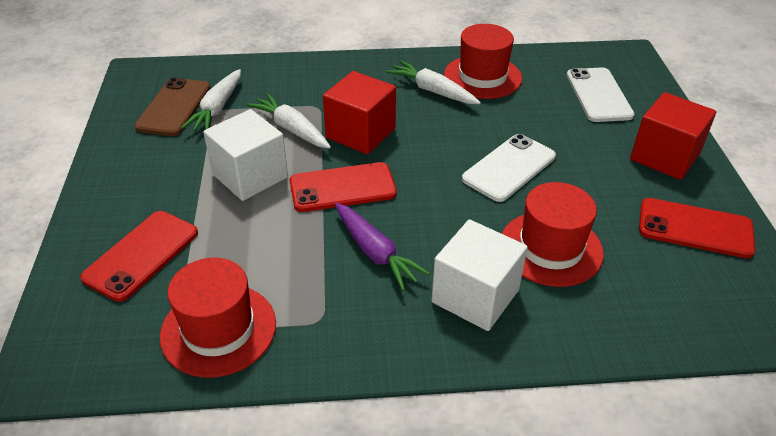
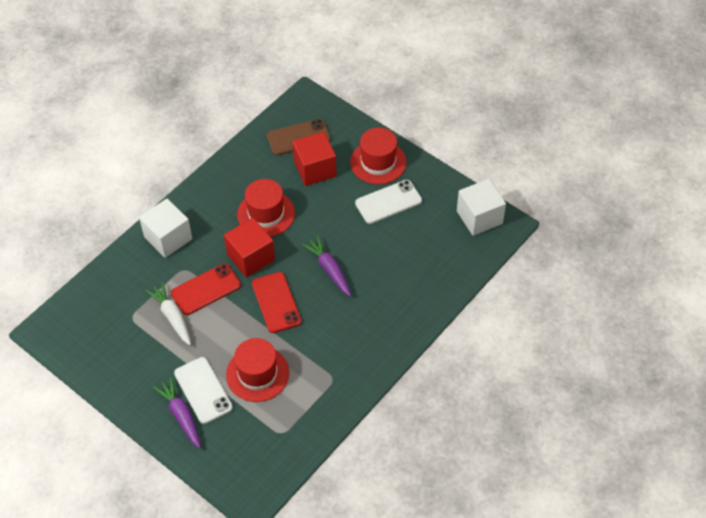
purple carrot: [335,203,430,290] = 1 -> [153,377,201,448] [302,236,351,296] = 2
red phone: [80,211,198,302] [290,162,397,212] [639,198,755,258] = 3 -> [171,263,241,315] [252,272,302,333] = 2
white carrot: [181,69,241,131] [247,93,331,149] [386,61,481,104] = 3 -> [145,282,191,345] = 1

